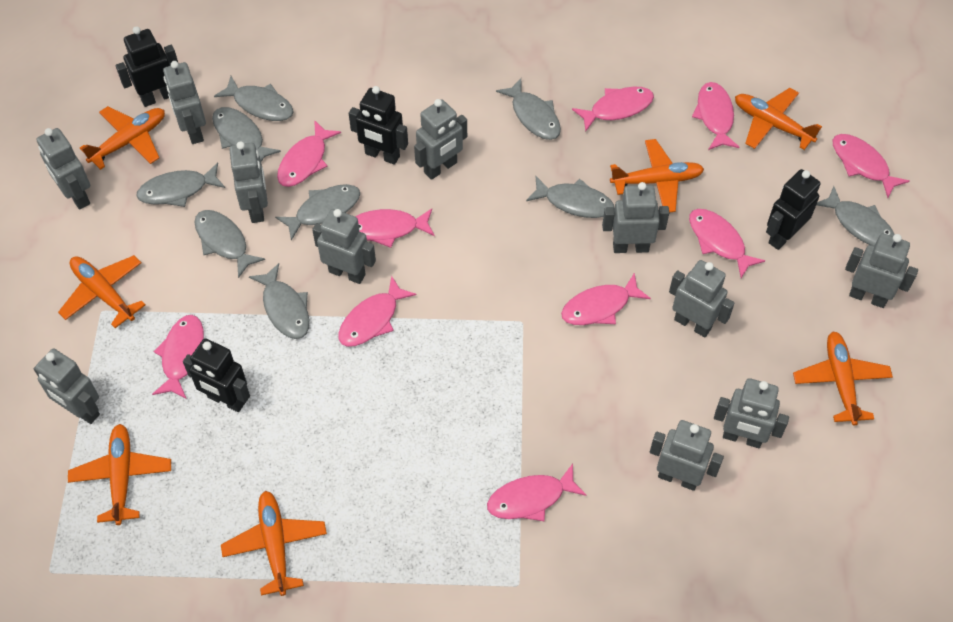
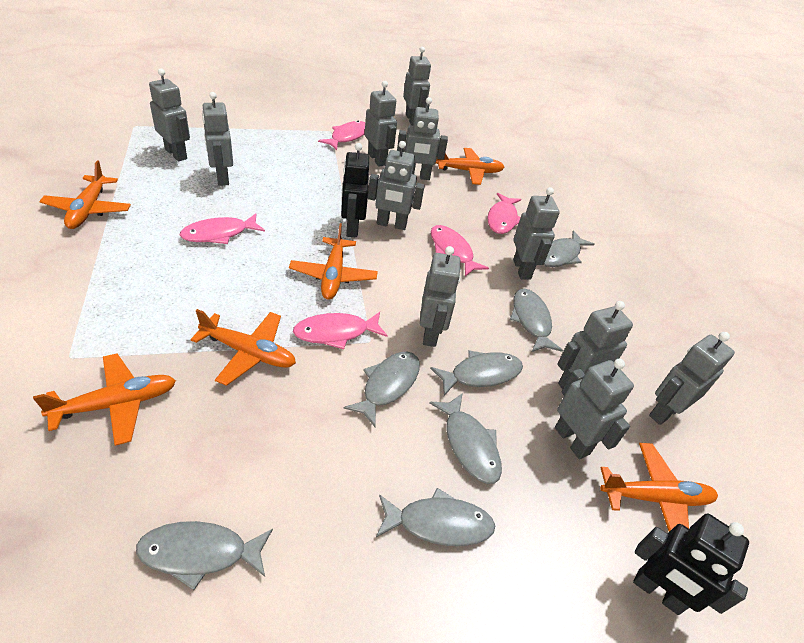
black robot: [116,26,179,107] [183,338,250,412] [349,86,408,165] [766,169,821,250] = 4 -> [341,143,369,238] [633,514,749,615] = 2
grey fish: [136,163,225,207] [194,210,265,278] [212,107,281,162] [214,76,294,121] [249,263,310,339] [275,184,360,240] [496,78,561,140] [526,176,614,218] [816,186,895,246] = 9 -> [136,521,273,590] [344,352,420,427] [376,488,495,546] [430,350,523,396] [430,393,502,484] [510,289,563,352] [544,230,595,267] = 7
orange plane: [58,255,145,328] [68,424,171,525] [80,106,165,170] [221,491,327,596] [610,139,704,212] [735,88,822,150] [793,331,893,426] = 7 -> [33,354,176,446] [39,160,131,229] [190,309,296,386] [289,223,378,300] [436,148,505,185] [600,443,718,532] = 6
pink fish: [152,315,204,399] [277,120,341,187] [338,276,416,347] [355,209,435,248] [487,464,586,521] [561,273,651,325] [572,87,654,132] [689,209,765,278] [692,82,740,150] [833,134,909,198] = 10 -> [179,214,265,244] [293,312,388,349] [318,121,365,150] [431,225,489,276] [487,193,521,234] = 5

